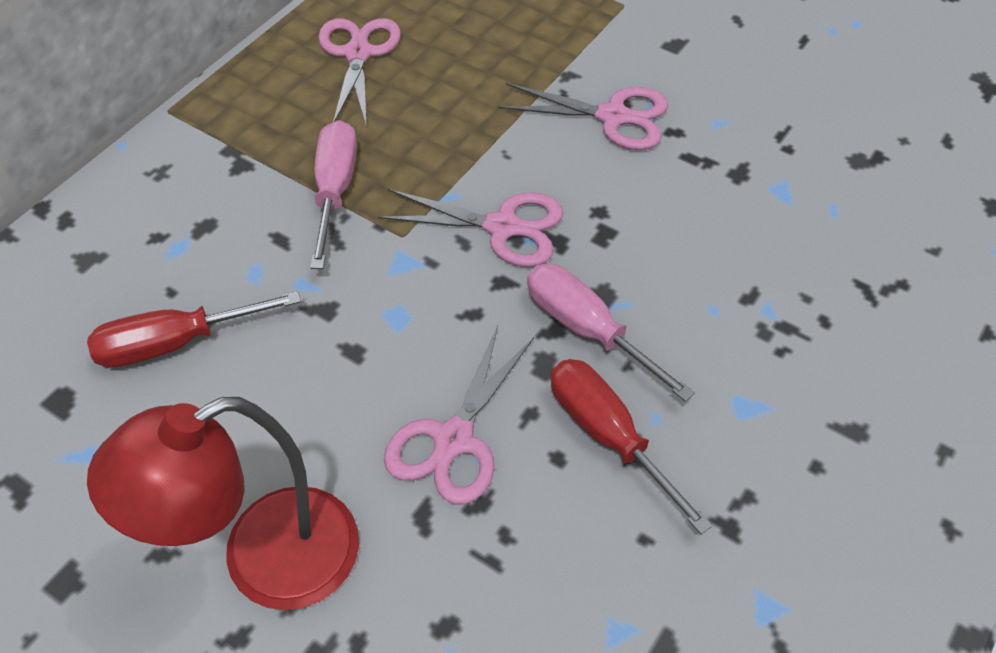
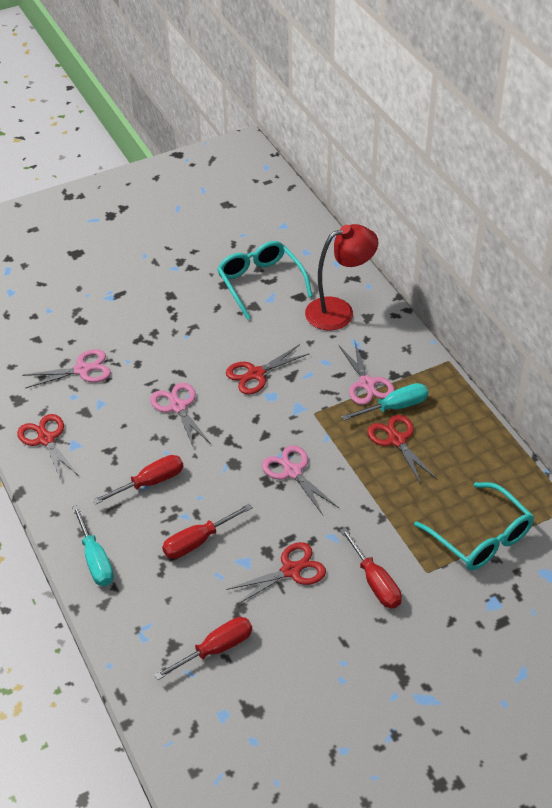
pink screwdriver: [310,120,357,269] [527,264,695,402] = 2 -> none = 0
red scissors: none = 0 -> [17,414,79,482] [226,344,310,395] [226,542,326,605] [367,415,437,485] = 4
red screwdriver: [87,291,301,368] [551,359,713,534] = 2 -> [93,455,183,505] [154,617,252,680] [162,504,253,559] [340,527,402,609] = 4
turquoise glasses: none = 0 -> [217,241,313,320] [414,482,534,570] = 2
turquoise screwdriver: none = 0 -> [72,505,114,586] [342,383,428,421] = 2

